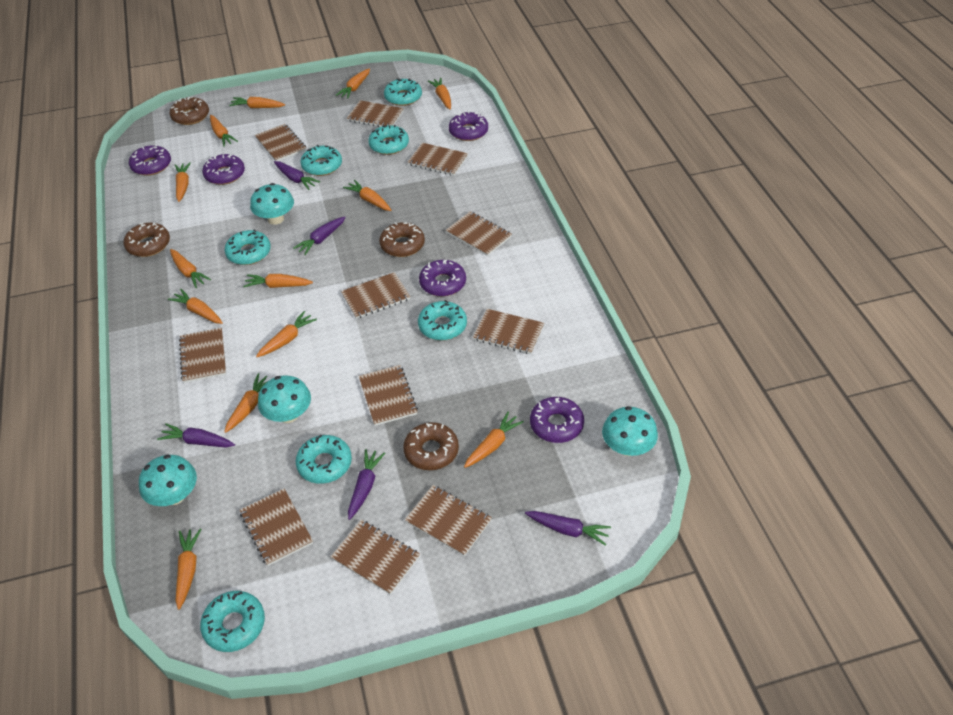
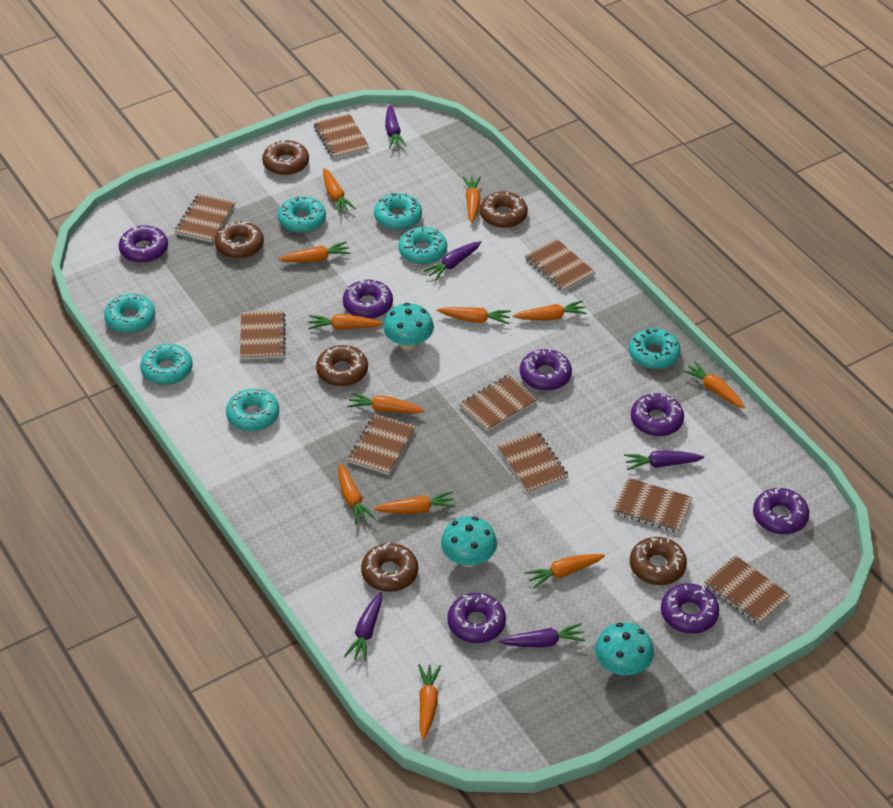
brown donut: [124,223,170,257] [169,96,209,125] [379,222,425,257] [403,422,459,470] = 4 -> [215,221,264,259] [262,139,309,175] [316,345,368,386] [361,542,418,592] [480,191,528,228] [630,537,687,585] = 6
brown notebook: [179,328,226,383] [240,489,313,566] [255,124,306,161] [331,520,420,595] [341,272,410,319] [347,100,404,127] [359,365,418,426] [405,485,492,556] [408,143,468,176] [446,211,512,256] [473,309,544,354] = 11 -> [175,194,235,242] [240,310,286,359] [314,113,369,159] [348,414,416,475] [459,374,538,432] [497,431,568,493] [525,239,595,292] [613,478,693,533] [704,555,790,625] = 9
orange carrot: [168,289,223,324] [170,249,211,288] [175,163,191,202] [175,529,201,610] [210,115,238,147] [224,373,268,433] [229,97,285,108] [243,274,313,288] [256,311,317,357] [336,69,370,99] [343,180,391,211] [428,78,451,110] [464,412,524,468] = 13 -> [278,241,351,262] [308,314,383,330] [323,168,356,214] [339,463,375,525] [347,392,425,414] [374,491,456,514] [418,664,441,740] [437,307,511,324] [463,176,481,223] [513,300,587,320] [525,554,605,588] [682,361,745,408] = 12
purple donut: [129,144,171,176] [202,154,245,185] [419,260,466,296] [449,111,488,141] [530,397,584,443] = 5 -> [119,225,168,263] [343,279,393,319] [447,593,506,643] [520,348,572,391] [631,393,684,436] [661,583,719,634] [753,487,809,534] = 7
turquoise mushroom: [139,455,197,506] [250,183,294,225] [258,375,311,423] [602,406,658,456] = 4 -> [383,303,434,350] [441,516,497,567] [595,622,654,676] = 3

